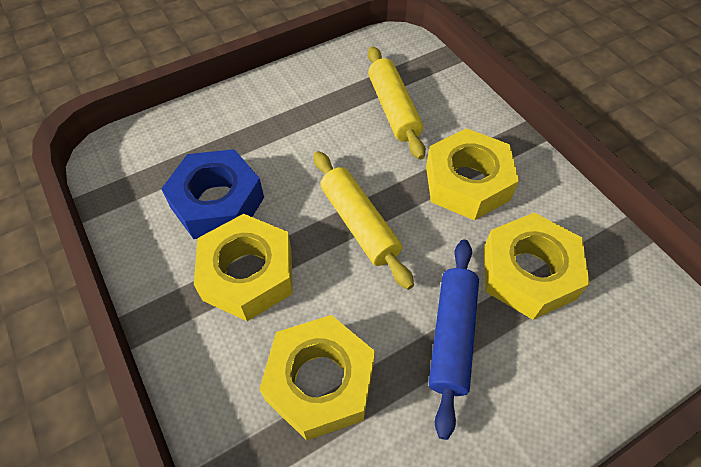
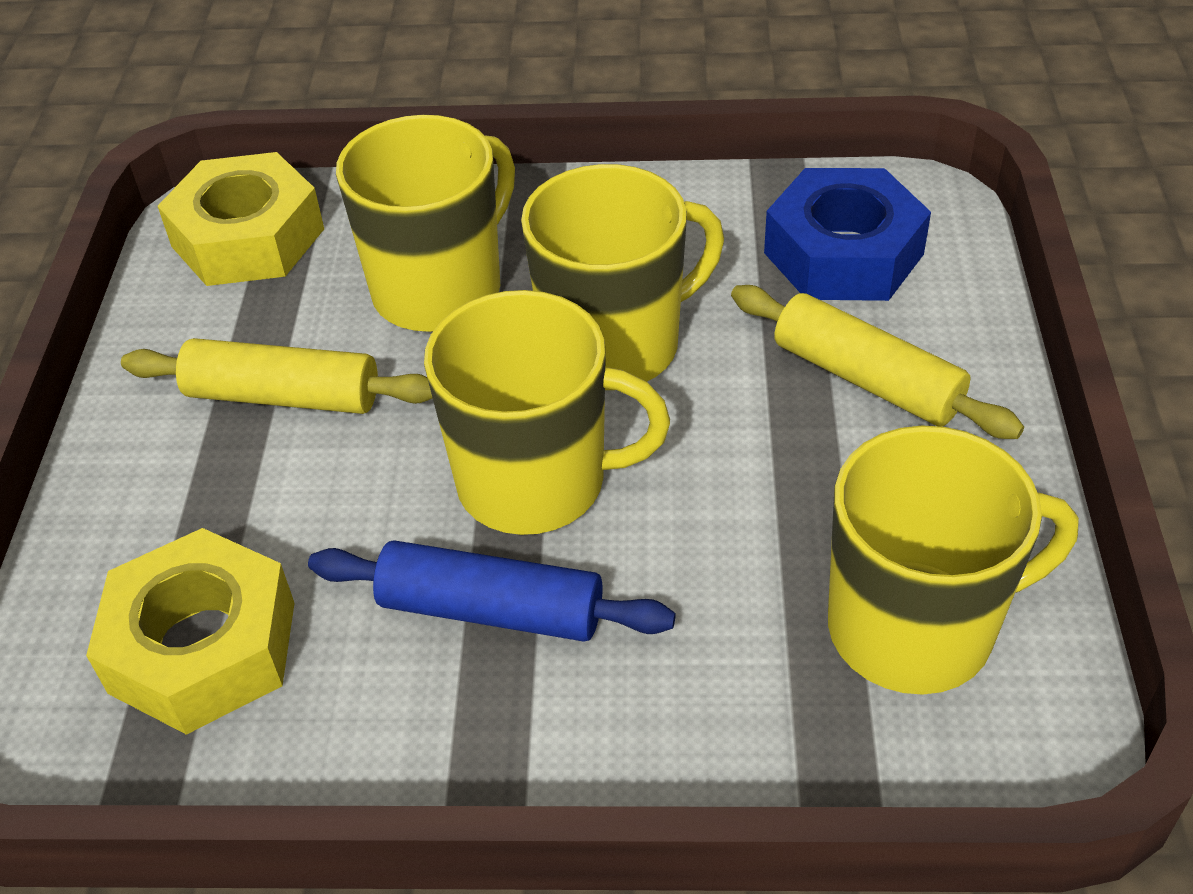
yellow mug: none = 0 -> [336,115,515,332] [424,290,670,535] [521,164,724,390] [828,426,1079,695] = 4
yellow nut: [194,214,293,321] [260,315,375,440] [426,128,519,220] [484,213,590,320] = 4 -> [86,528,294,735] [158,152,324,286] = 2

